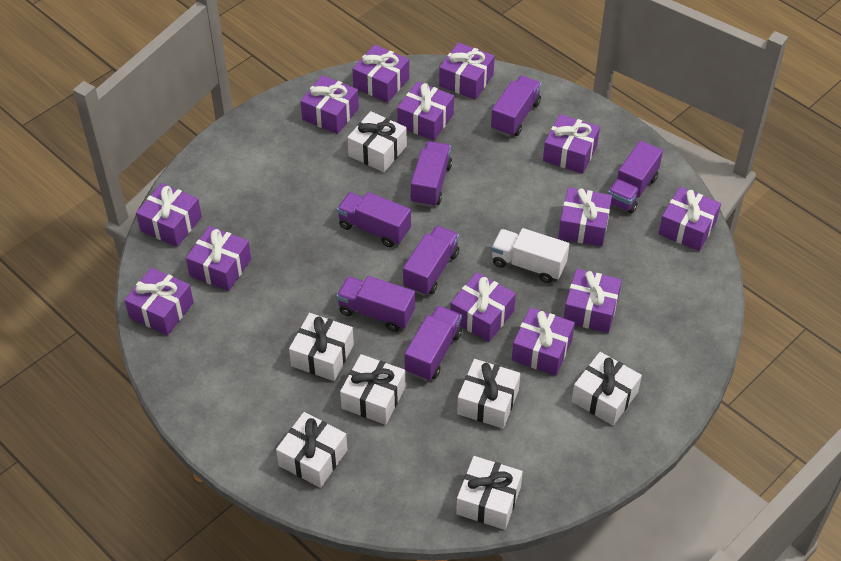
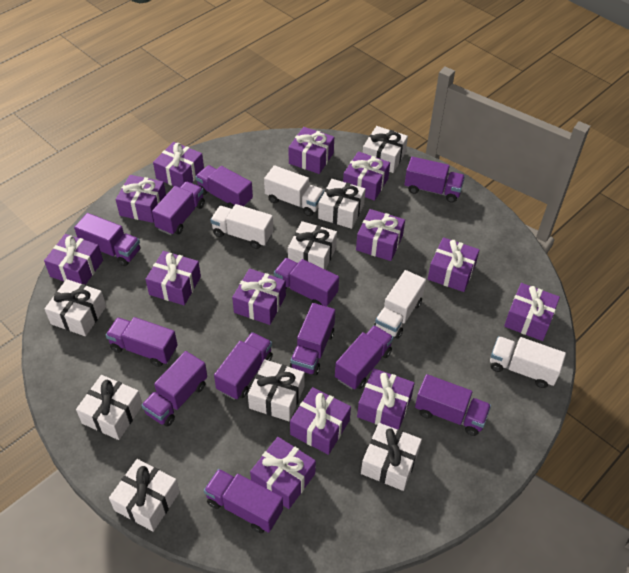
purple truck: [337,192,411,247] [337,276,415,332] [403,226,459,296] [404,306,462,381] [410,141,452,207] [491,76,541,137] [608,140,663,214] = 7 -> [74,213,140,266] [106,317,178,367] [141,351,207,427] [152,181,205,235] [195,165,253,209] [204,469,283,533] [214,332,273,400] [274,258,339,307] [290,303,335,375] [335,325,393,390] [405,157,465,203] [415,374,491,436] = 12
white gift: [276,412,347,488] [289,313,354,381] [340,354,406,425] [347,111,407,172] [456,456,523,530] [457,359,520,429] [572,352,642,425] = 7 -> [44,279,106,336] [76,375,142,440] [109,459,180,532] [248,359,305,421] [288,221,337,270] [318,179,366,229] [361,423,422,491] [363,126,408,173] = 8
white truck: [491,228,569,283] = 1 -> [210,204,273,249] [264,165,324,216] [374,270,426,339] [490,336,566,388] = 4

